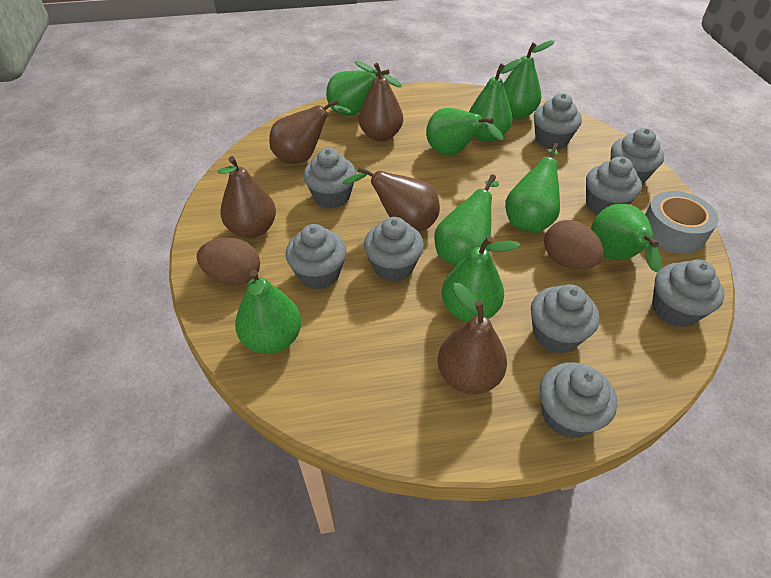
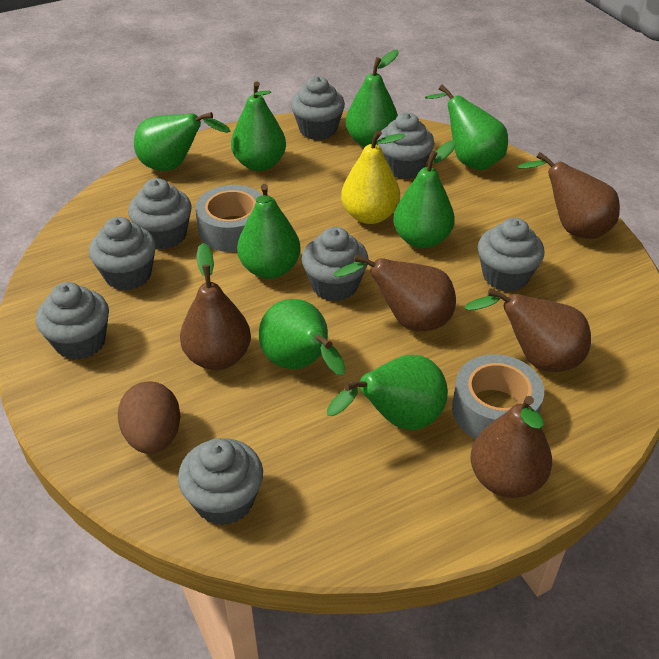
brown egg: [197,238,260,285] [544,220,604,269] = 2 -> [118,381,180,454] = 1
green pear: [235,269,302,354] [326,69,402,116] [426,108,503,156] [434,174,499,266] [442,236,521,322] [469,59,522,142] [503,40,554,119] [505,143,560,233] [591,204,661,273] = 9 -> [134,112,230,171] [231,81,286,171] [237,184,300,279] [259,299,346,375] [327,355,448,430] [346,50,399,147] [393,140,456,248] [425,85,508,170] = 8
grey cupcake: [286,224,346,290] [303,148,356,209] [364,217,424,282] [531,284,599,353] [534,93,582,149] [540,362,617,439] [586,157,642,215] [611,128,664,185] [652,260,725,327] = 9 -> [36,282,109,360] [89,217,156,291] [128,178,192,250] [178,438,263,526] [291,76,345,140] [302,227,369,301] [377,112,434,179] [478,218,544,292] = 8
grey tape: [645,191,718,254] = 1 -> [195,185,263,252] [452,354,544,439] = 2
yellow pear: none = 0 -> [341,130,405,224] = 1

